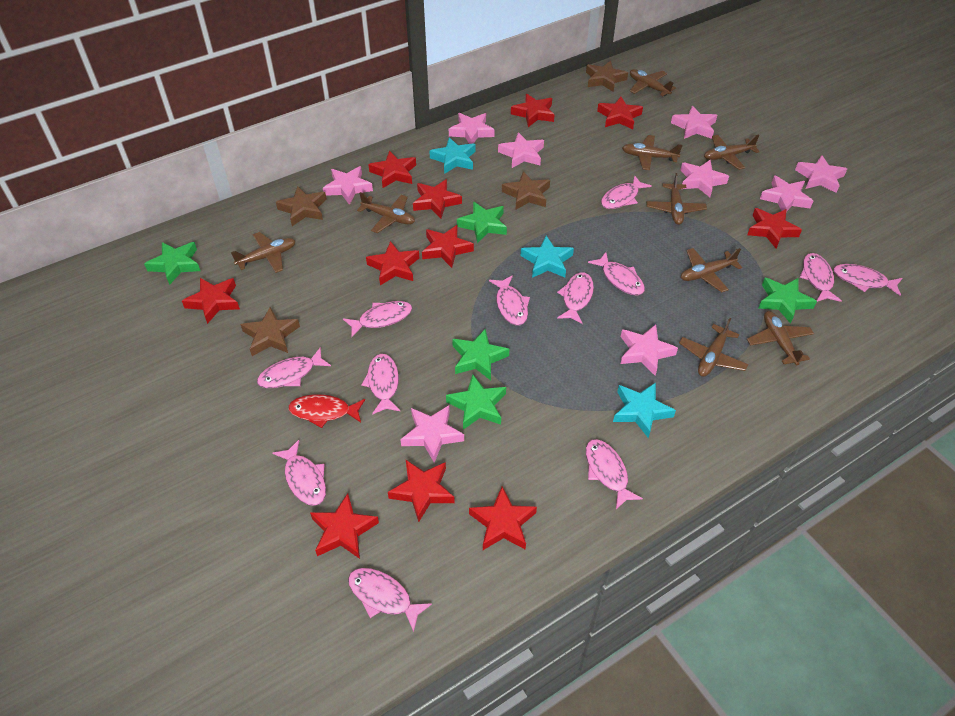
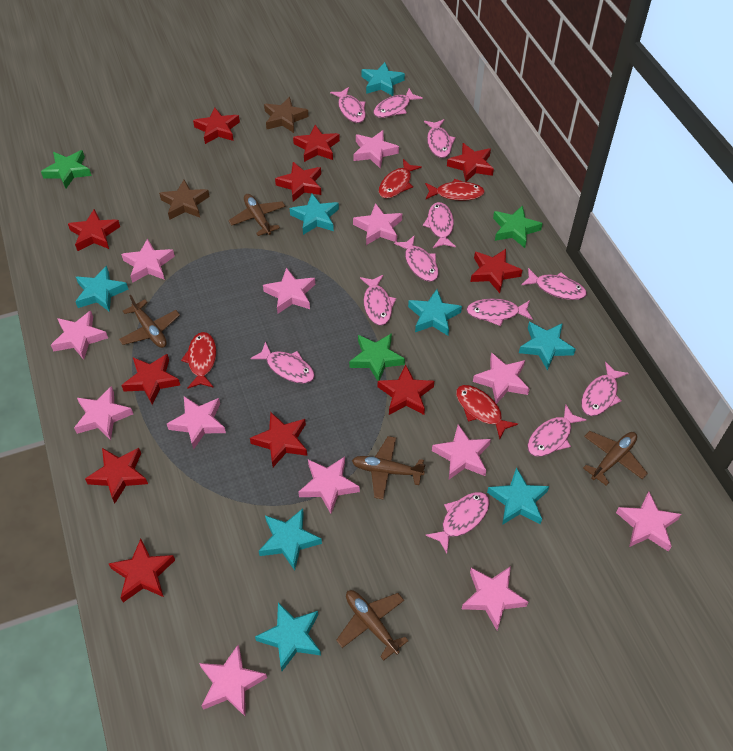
brown plane: [231,232,295,273] [357,192,415,233] [622,135,683,170] [630,69,676,96] [646,173,707,225] [679,318,748,377] [681,248,742,292] [704,135,760,170] [747,311,814,365] = 9 -> [119,295,180,348] [228,194,286,236] [336,590,409,661] [352,436,425,499] [583,431,648,486] = 5
brown star: [240,307,300,356] [276,186,327,226] [502,171,550,209] [586,61,628,92] = 4 -> [159,180,210,220] [264,97,308,133] = 2
green star: [144,242,201,285] [446,374,506,430] [452,329,509,380] [457,201,507,243] [758,278,817,324] = 5 -> [41,150,91,189] [349,333,405,381] [493,205,543,248] = 3
pink star: [323,166,373,205] [400,405,464,463] [449,113,495,144] [498,132,544,168] [621,325,678,376] [671,106,717,139] [680,160,729,197] [760,175,813,212] [795,155,847,193] = 9 -> [51,310,108,360] [74,386,133,440] [121,238,175,283] [167,396,226,450] [199,645,267,716] [263,267,315,313] [298,456,360,514] [353,130,399,169] [353,203,402,245] [432,424,491,479] [462,566,528,630] [473,352,529,404] [616,491,681,552] = 13
red fish: [288,394,365,428] = 1 -> [181,332,216,389] [379,159,422,198] [425,179,485,201] [456,385,518,439] = 4
turquoise star: [429,137,475,174] [521,235,574,278] [613,382,676,438] = 3 -> [75,266,128,312] [255,602,321,671] [259,508,322,571] [290,194,339,235] [361,62,405,96] [408,289,462,336] [487,467,549,525] [519,322,576,370] = 8

